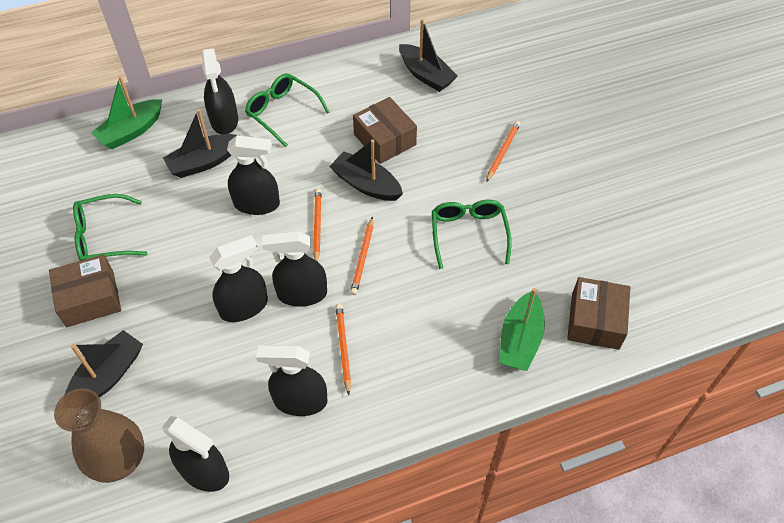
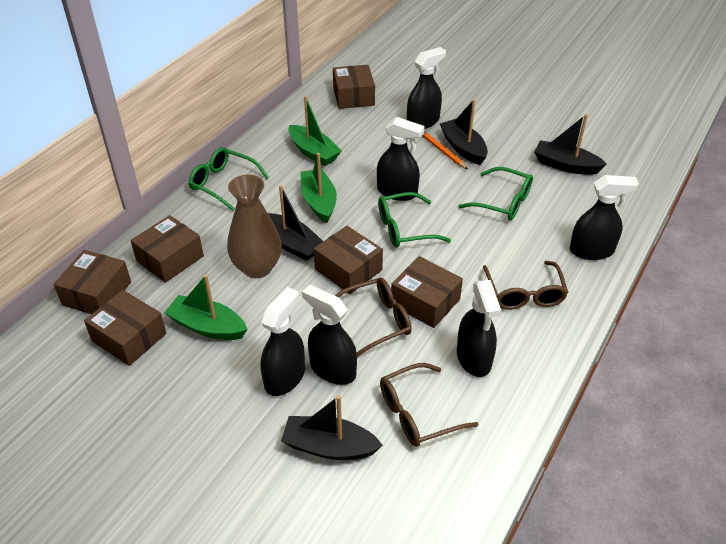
brown box: [49,254,121,327] [353,97,417,164] [567,277,630,350] = 3 -> [54,250,131,314] [84,290,166,366] [130,215,204,283] [314,226,383,294] [333,65,375,109] [391,256,463,328] = 6
brown glasses: none = 0 -> [335,278,412,357] [380,363,478,447] [483,261,569,310] = 3
green boat: [91,76,162,149] [499,288,545,371] = 2 -> [164,274,248,340] [289,96,342,166] [300,153,337,223] = 3
orange pencil: [313,188,322,262] [335,304,351,395] [350,217,373,295] [486,121,520,182] = 4 -> [422,131,468,169] = 1

